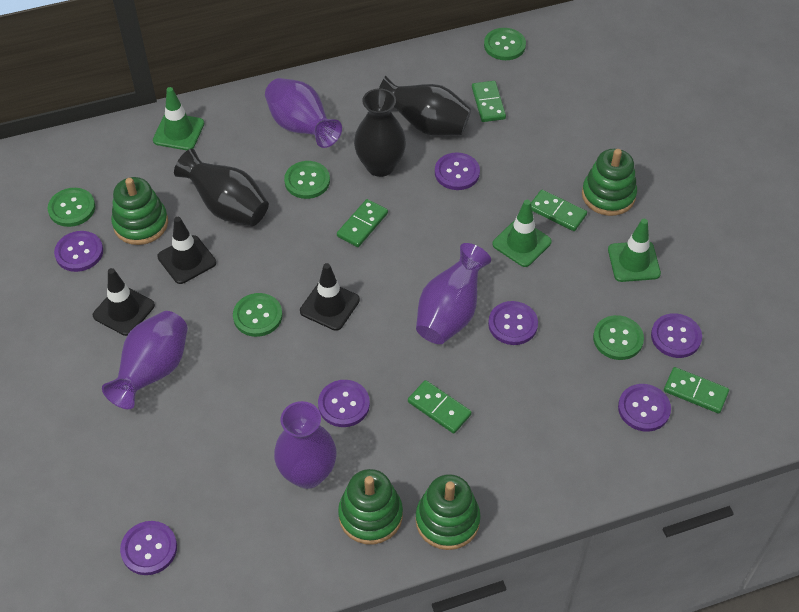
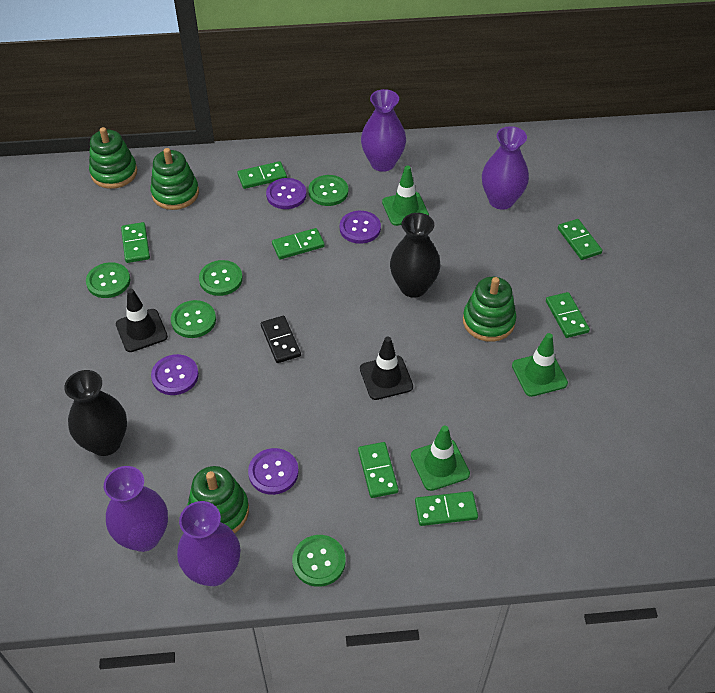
black domino: none = 0 -> [261,316,301,363] = 1
black traffic cone: [93,268,155,336] [157,217,216,284] [300,263,360,331] = 3 -> [116,289,168,352] [360,337,413,400] = 2
black vase: [174,149,269,226] [354,88,406,177] [379,76,471,136] = 3 -> [64,370,127,456] [390,213,441,298] = 2
green domino: [337,199,388,247] [408,380,472,434] [472,81,506,122] [531,190,587,231] [664,367,729,414] = 5 -> [121,222,150,263] [237,161,287,189] [272,228,325,259] [358,442,399,498] [415,491,478,526] [546,292,590,338] [558,219,602,260] = 7
purple button: [54,231,103,272] [120,521,177,575] [318,380,370,427] [435,152,480,190] [488,301,538,345] [618,384,671,432] [651,313,702,358] = 7 -> [151,354,199,395] [248,448,299,495] [266,178,306,209] [340,211,381,244] = 4

